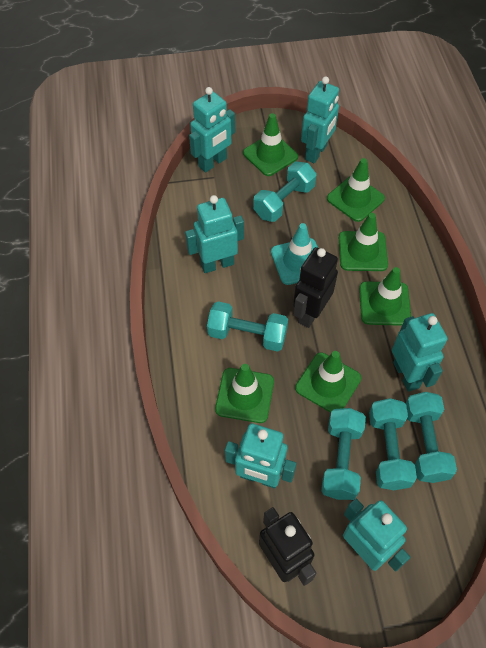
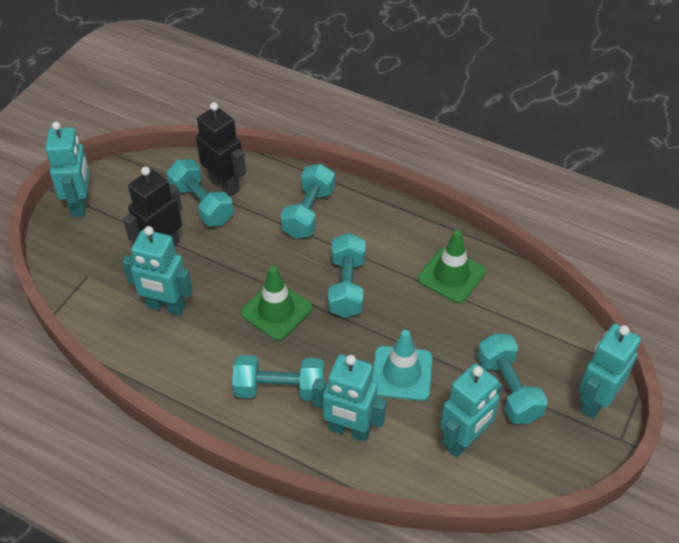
green traffic cone: [215,364,274,423] [243,113,298,176] [295,351,361,413] [327,158,385,222] [339,213,388,271] [359,267,411,326] = 6 -> [240,266,312,340] [417,230,486,303] = 2
turquoise robot: [185,195,244,273] [189,87,235,172] [225,423,296,488] [301,76,339,163] [343,498,410,571] [392,313,447,392] = 6 -> [45,122,90,217] [122,226,193,316] [312,354,386,442] [440,363,502,458] [579,324,641,419] = 5

